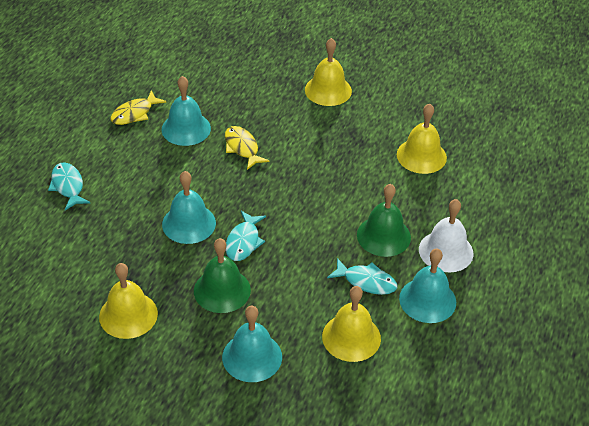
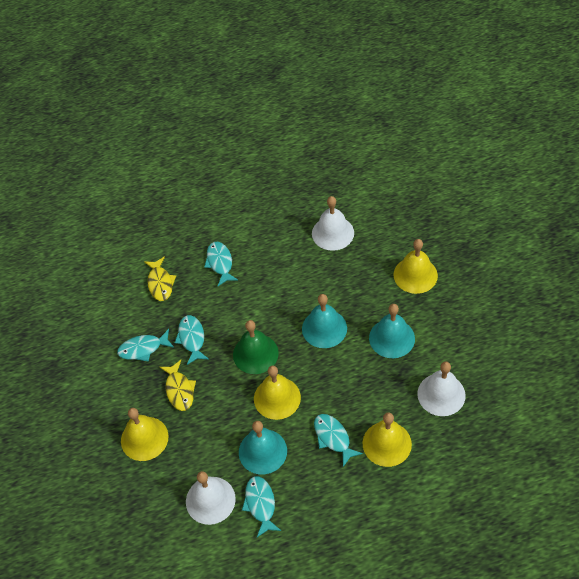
green bell: [194,238,251,313] [357,184,411,257] = 2 -> [233,320,279,374] = 1
turquoise bell: [162,76,211,146] [162,171,216,244] [222,306,282,382] [399,248,456,323] = 4 -> [239,421,287,475] [302,294,347,348] [369,304,415,358] = 3
turquoise fish: [48,163,90,210] [225,211,266,261] [327,258,398,295] = 3 -> [117,329,174,361] [175,315,209,365] [204,242,238,286] [242,476,281,537] [314,414,363,467] = 5
white bell: [419,199,474,272] = 1 -> [186,471,236,525] [312,196,354,251] [417,361,466,416] = 3

